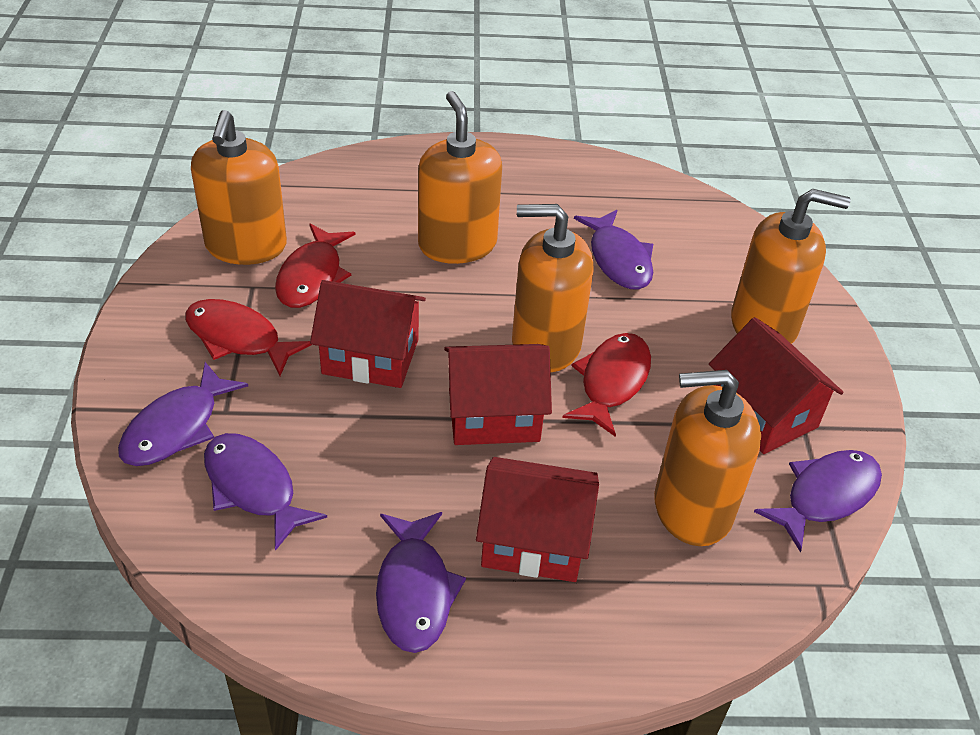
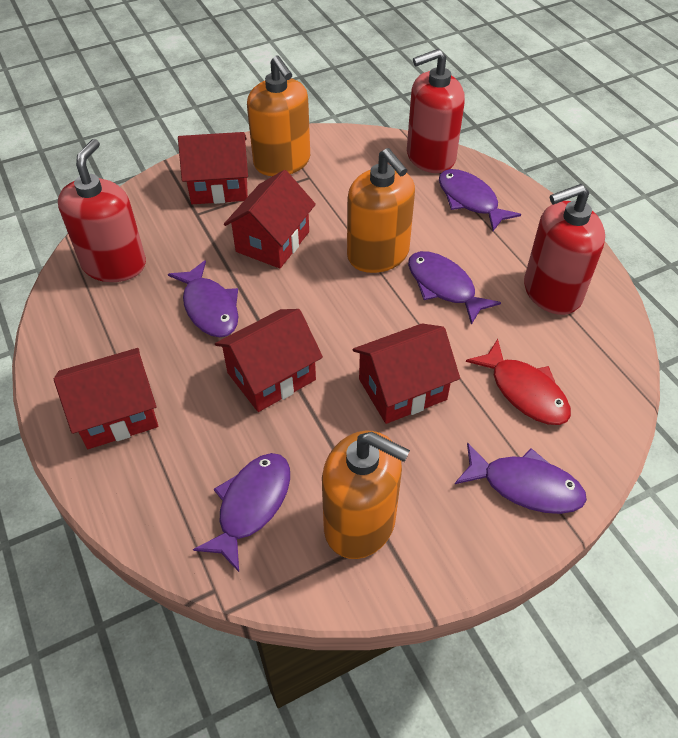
orange soap dispenser: [191,110,287,265] [418,91,502,264] [512,204,594,372] [654,370,761,546] [731,189,850,344] = 5 -> [247,55,310,176] [322,431,410,559] [347,148,415,273] = 3
red fish: [185,299,311,376] [275,224,356,308] [563,333,651,437] = 3 -> [466,339,571,425] = 1
red house: [310,280,426,388] [444,344,552,445] [476,457,599,582] [709,317,844,454] = 4 -> [54,348,158,449] [178,132,248,204] [215,309,323,412] [224,170,316,269] [353,324,460,424] = 5
red soap dispenser: none = 0 -> [58,139,146,282] [407,49,465,173] [524,184,605,315] = 3

